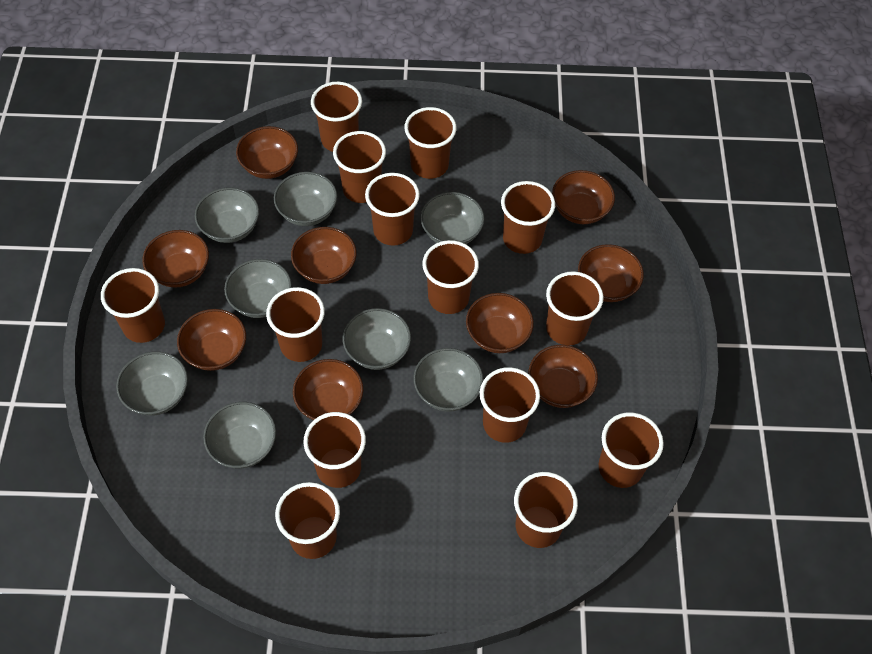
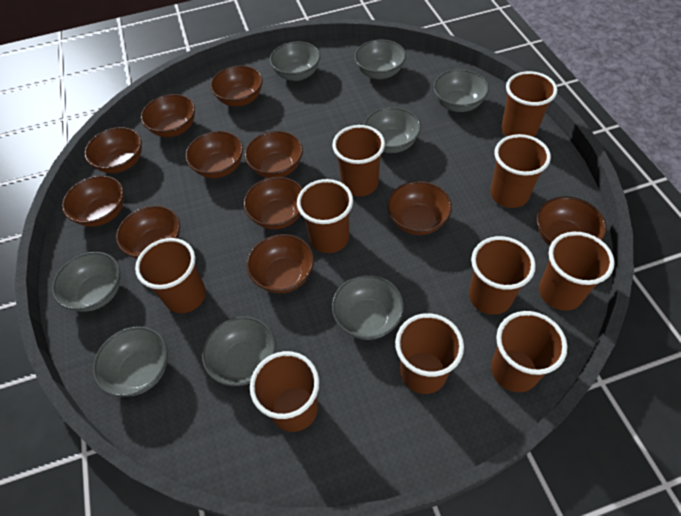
brown bowl: [142,230,209,287] [177,309,246,371] [236,126,298,179] [291,227,357,284] [293,359,364,420] [466,293,534,353] [528,345,598,408] [552,170,615,224] [578,244,644,302] = 9 -> [62,176,124,227] [84,127,142,173] [116,206,180,259] [141,94,195,137] [185,131,243,178] [210,66,263,107] [244,177,303,229] [245,131,303,178] [247,234,314,293] [387,181,452,235] [537,196,607,246] = 11
brown cup: [101,268,165,343] [266,287,325,362] [275,482,340,559] [303,412,366,488] [311,82,362,152] [333,131,386,203] [365,173,420,246] [404,107,456,179] [422,240,479,314] [480,367,540,443] [501,181,555,254] [514,472,578,548] [546,271,604,345] [599,412,664,488] = 14 -> [135,238,206,313] [250,351,319,432] [297,179,353,253] [332,125,385,196] [395,313,464,394] [469,236,536,315] [490,134,551,208] [491,311,567,392] [501,71,557,137] [539,232,615,311] = 10

